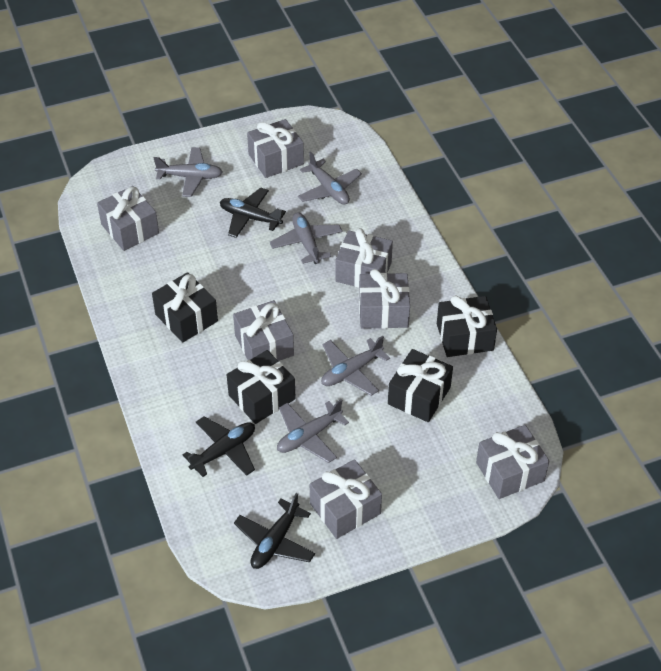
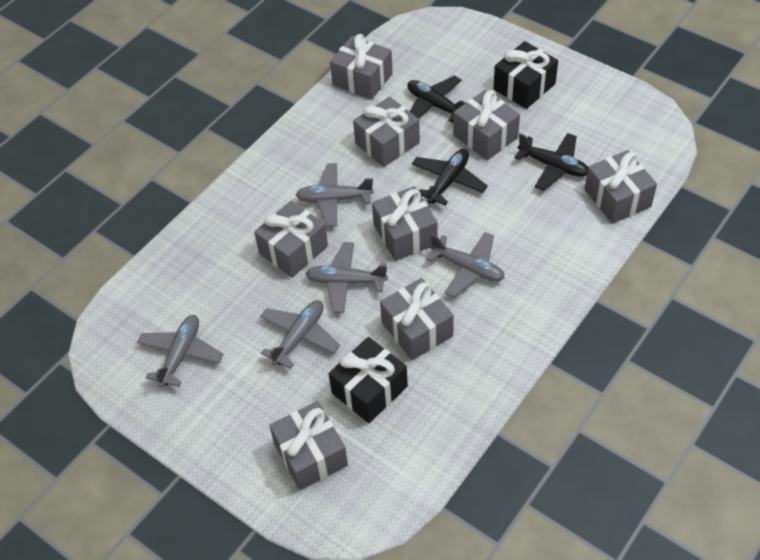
black gift: [152,272,218,342] [227,350,296,424] [388,349,453,422] [437,295,497,357] = 4 -> [329,337,408,423] [493,41,558,109] = 2
grey gift: [97,186,159,251] [233,300,294,361] [247,119,304,178] [310,459,382,539] [335,228,393,288] [359,269,410,329] [476,425,549,499] = 7 -> [254,201,328,278] [269,401,348,490] [330,34,393,100] [353,96,420,167] [372,186,438,261] [380,278,454,360] [453,90,520,160] [585,150,657,224] = 8

